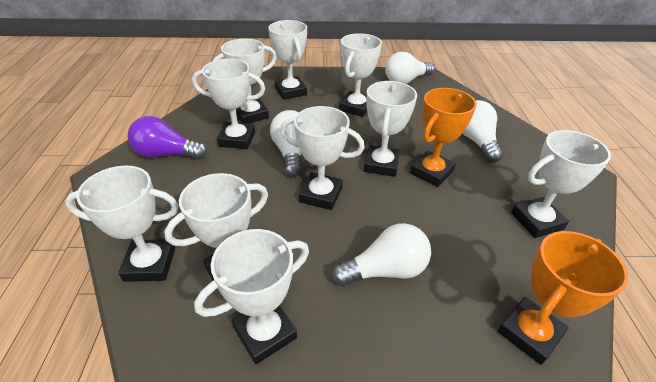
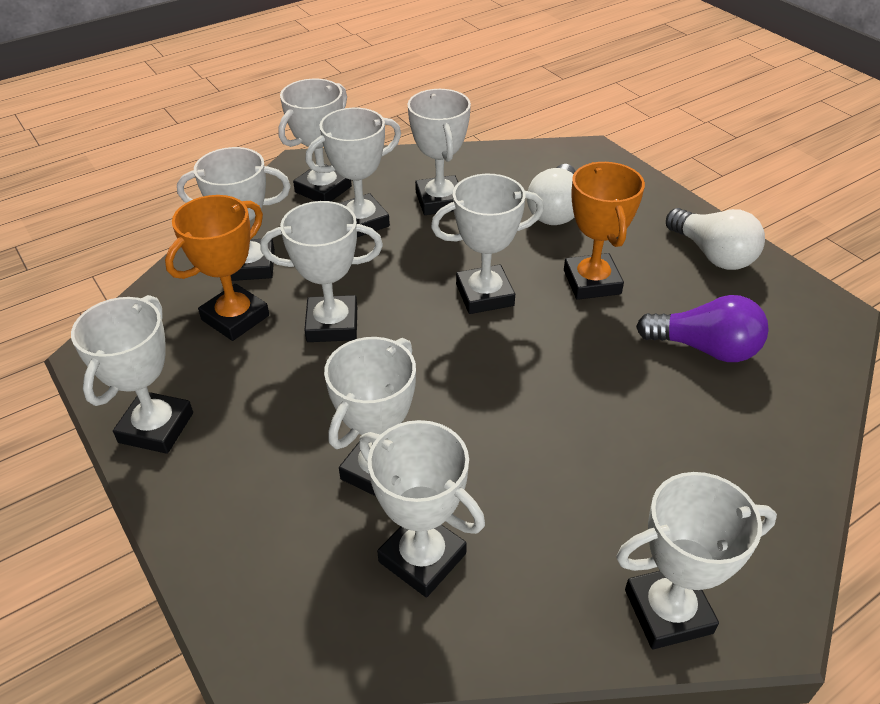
white light bulb: [270,110,302,177] [332,223,431,287] [385,52,435,84] [462,100,503,163] = 4 -> [527,164,575,225] [666,208,765,270] = 2

